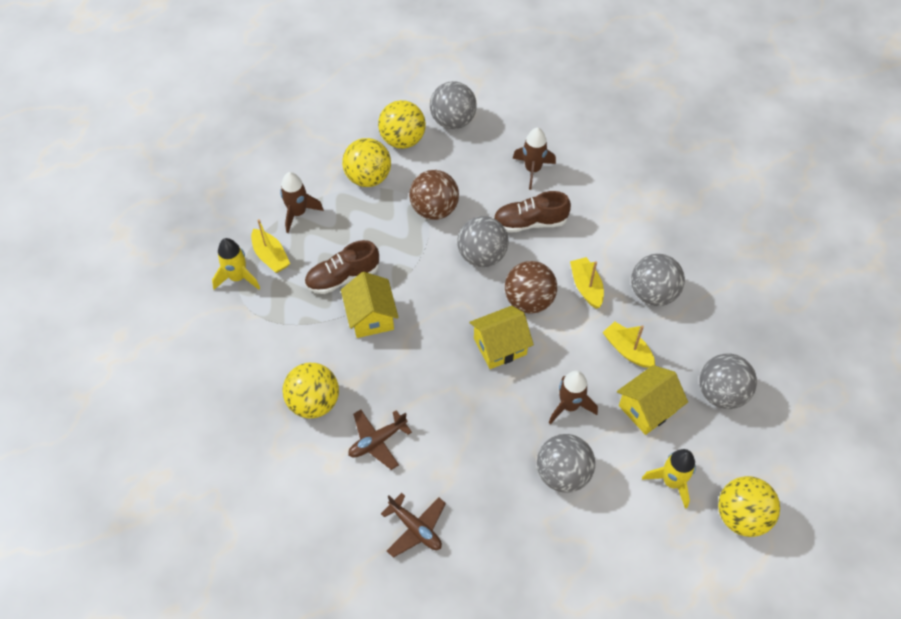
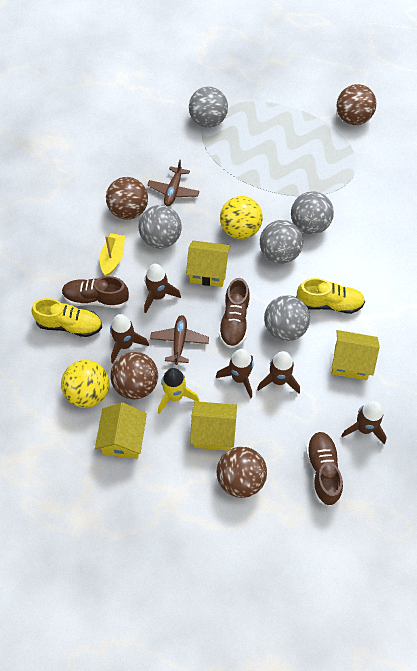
brown ball: [409,170,459,220] [505,261,557,314] = 2 -> [106,177,148,220] [110,352,158,399] [217,447,267,498] [336,84,376,125] = 4
brown rocket: [280,172,324,233] [513,128,556,190] [549,371,598,424] = 3 -> [110,314,149,363] [144,264,181,313] [216,349,254,398] [257,351,300,394] [341,401,387,444] = 5
brown shoe: [304,240,379,294] [494,191,571,233] = 2 -> [62,276,129,308] [219,278,250,348] [306,432,343,507] = 3
yellow ball: [282,363,339,418] [342,138,391,187] [378,100,426,149] [718,476,780,537] = 4 -> [61,360,109,408] [220,196,263,239] = 2
yellow boat: [251,219,290,273] [570,257,604,309] [602,321,655,368] = 3 -> [100,233,125,276] = 1
yellow house: [341,272,399,338] [469,306,534,369] [617,365,688,435] = 3 -> [95,402,147,459] [186,240,231,287] [190,401,237,450] [331,330,380,380] = 4
yellow rocket: [212,238,260,290] [642,449,696,509] = 2 -> [158,368,199,414] = 1
yellow shoe: none = 0 -> [32,298,102,337] [296,278,365,314] = 2

